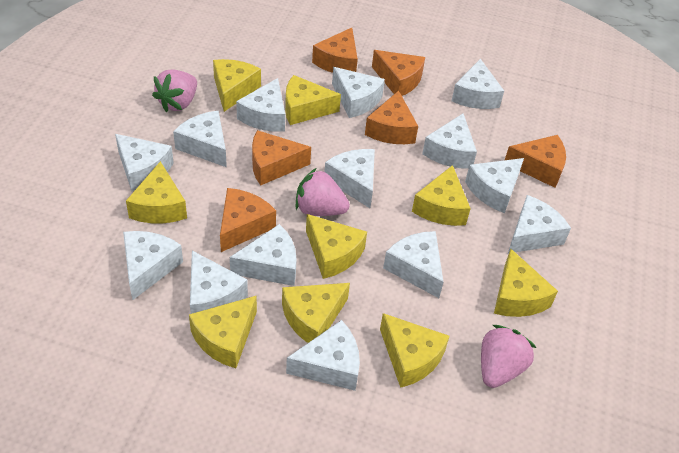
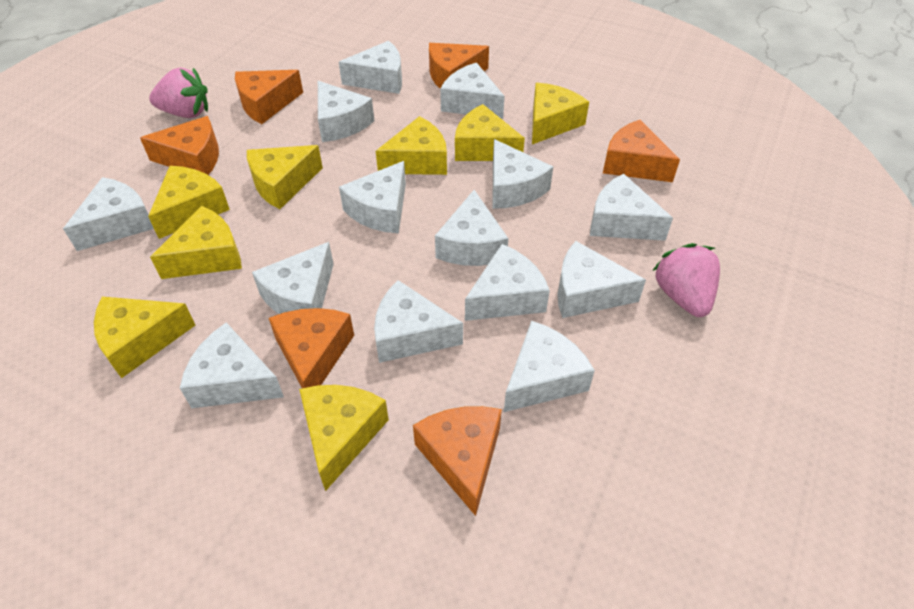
pink strawberry: [152,69,197,112] [295,168,350,216] [481,325,536,388] = 3 -> [149,67,208,118] [652,243,720,317] = 2
yellow cheese: [126,161,187,223] [189,295,257,368] [213,59,261,112] [282,283,350,343] [285,75,341,125] [306,214,367,279] [380,313,450,388] [412,165,471,226] [494,249,558,317] = 9 -> [94,297,195,378] [148,166,230,239] [150,206,242,279] [247,145,323,209] [299,385,389,491] [376,116,447,175] [455,104,525,161] [532,83,589,144] = 8

